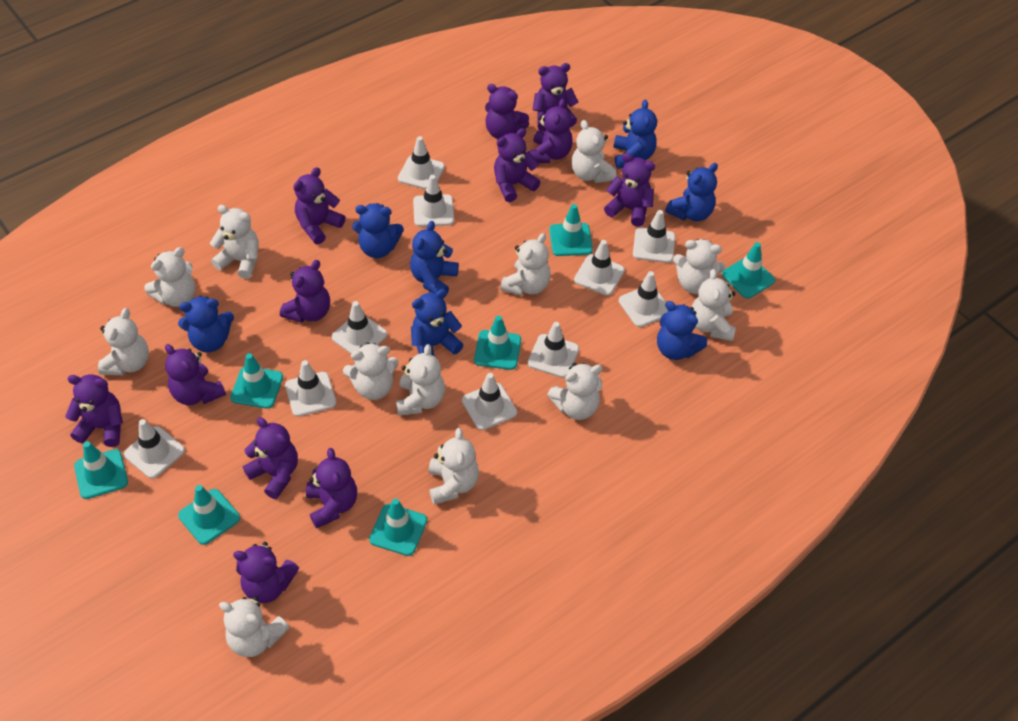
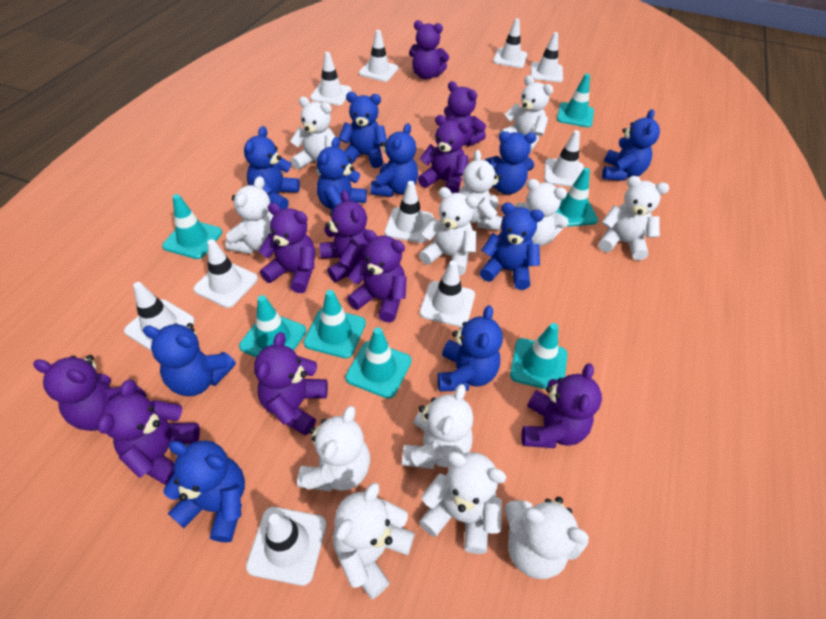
blue teddy bear: [178,296,234,352] [352,203,404,258] [410,221,459,294] [411,289,463,356] [614,100,657,169] [657,301,707,360] [665,163,718,221] = 7 -> [143,323,236,397] [163,440,245,542] [244,126,300,209] [317,137,367,212] [339,92,387,168] [370,123,418,197] [438,305,503,391] [480,203,544,290] [485,131,537,194] [602,109,660,181] = 10
purple teddy bear: [65,374,123,447] [165,344,226,405] [233,542,299,603] [243,417,298,499] [280,260,330,323] [293,167,345,244] [306,448,357,529] [485,84,529,139] [494,128,540,202] [530,98,573,163] [533,63,579,131] [604,153,655,227] = 12 -> [33,355,147,431] [98,379,200,485] [254,332,328,436] [259,203,315,293] [319,190,368,282] [347,230,407,323] [409,20,449,80] [418,115,470,193] [444,81,486,146] [521,363,602,448] = 10

